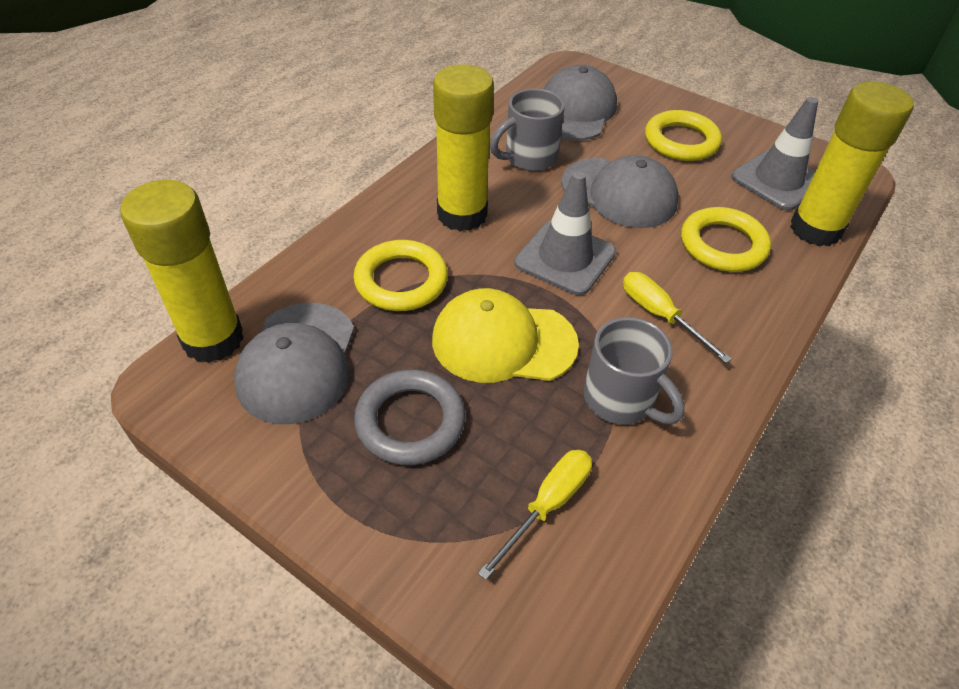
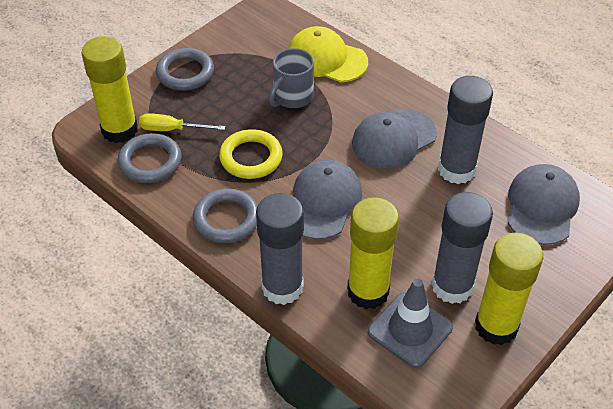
grey glue stick: none = 0 -> [256,193,304,305] [432,192,493,304] [438,76,493,184] = 3
grey mug: [490,89,565,171] [584,317,685,425] = 2 -> [269,48,314,108] = 1
grey ring: [354,370,465,465] = 1 -> [118,133,182,183] [156,48,214,91] [193,188,258,243] = 3
grey traffic cone: [515,171,616,295] [731,97,818,211] = 2 -> [368,279,453,368] = 1
yellow ring: [354,240,448,311] [645,110,722,161] [681,207,771,272] = 3 -> [219,129,283,179] = 1
yellow screwdriver: [478,450,592,580] [623,272,732,363] = 2 -> [139,113,226,131] = 1

